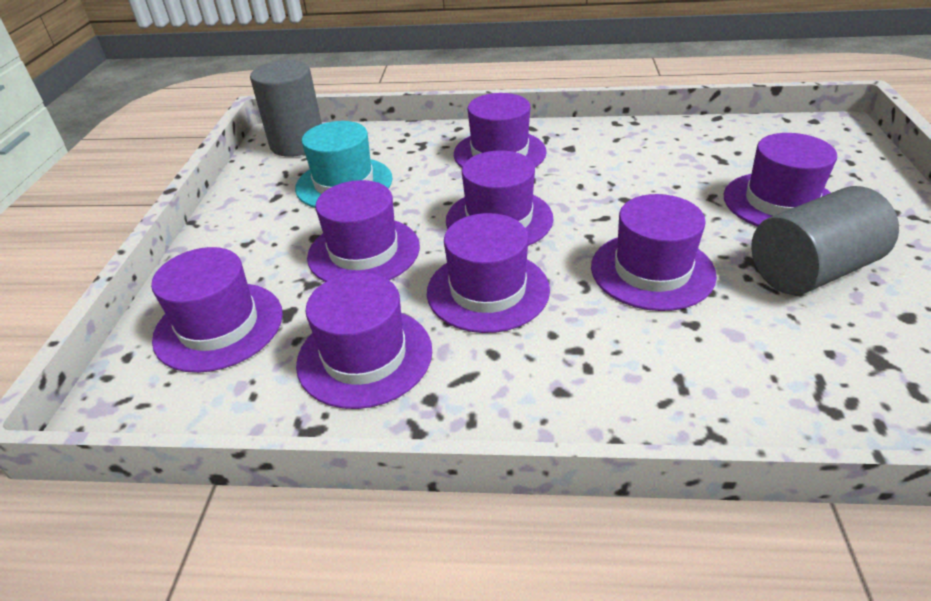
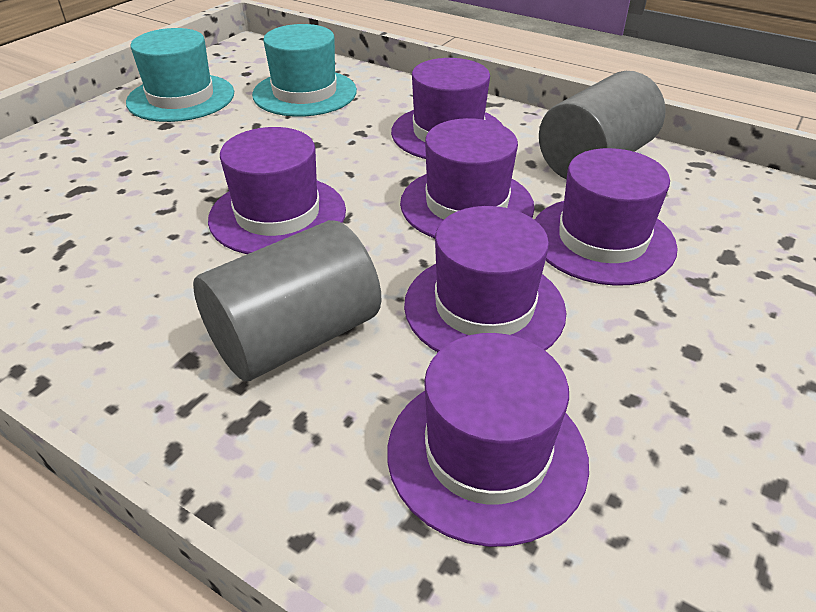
purple hat: [151,247,283,373] [296,272,432,409] [307,180,420,282] [427,213,550,333] [446,150,553,246] [454,93,547,168] [591,194,717,311] [724,133,837,227] = 8 -> [208,127,346,254] [387,333,589,547] [391,58,502,159] [400,118,534,238] [404,206,567,352] [534,148,678,286] = 6
turquoise hat: [295,121,392,208] = 1 -> [126,28,234,122] [252,24,357,117] = 2

